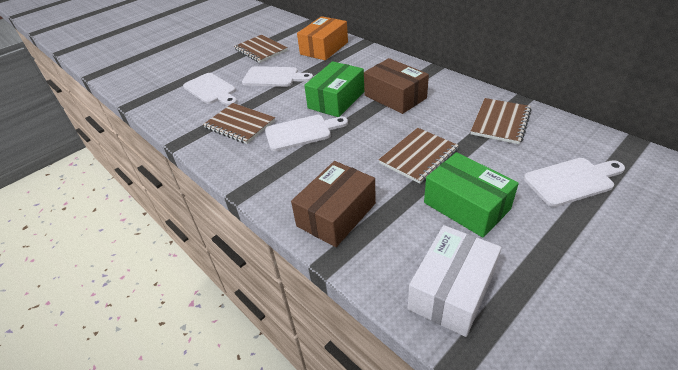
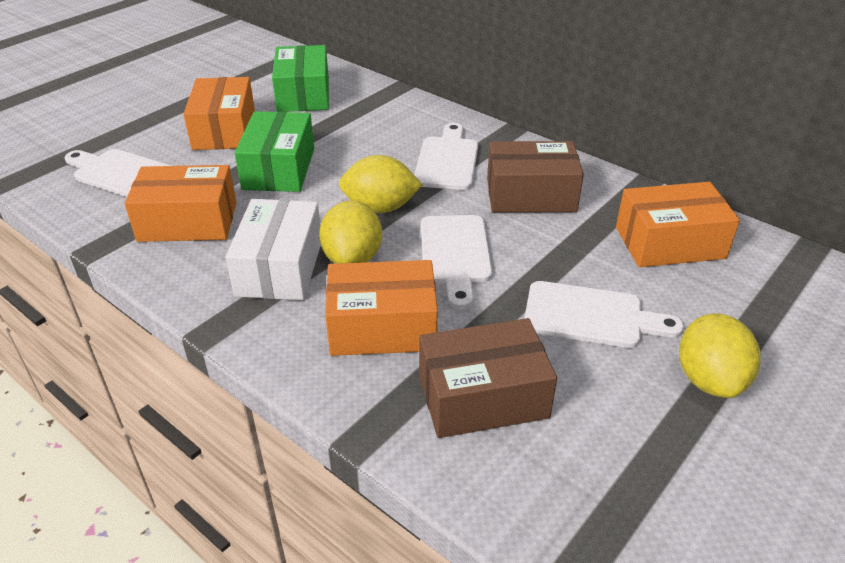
brown notebook: [203,103,275,144] [234,35,288,63] [379,128,459,184] [471,98,532,144] = 4 -> none = 0
orange box: [297,16,348,60] = 1 -> [125,165,237,242] [183,77,255,150] [325,260,438,356] [616,182,740,267] = 4
yellow lemon: none = 0 -> [319,201,382,264] [339,155,422,213] [679,313,760,398] = 3

